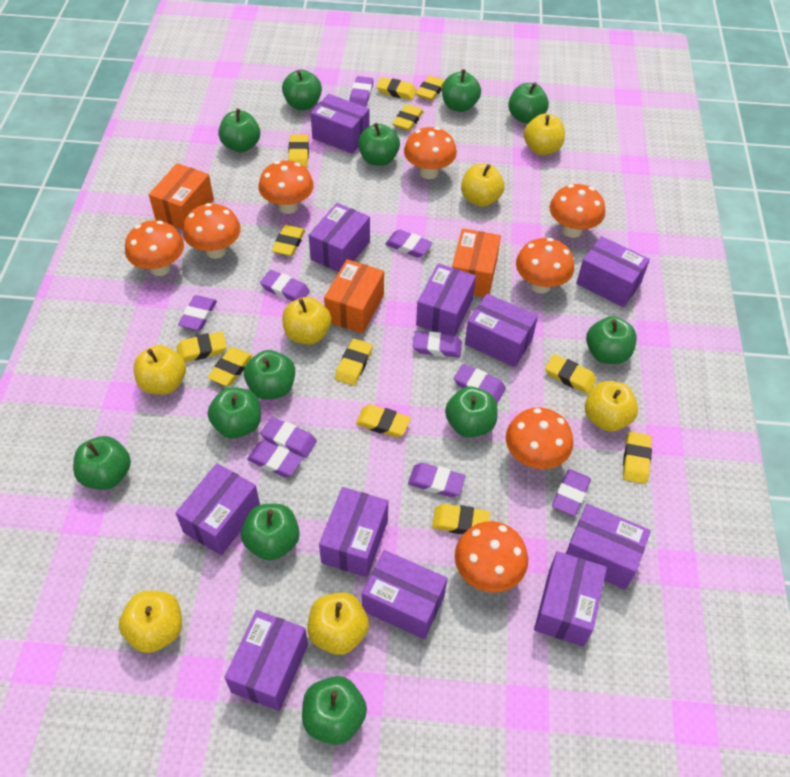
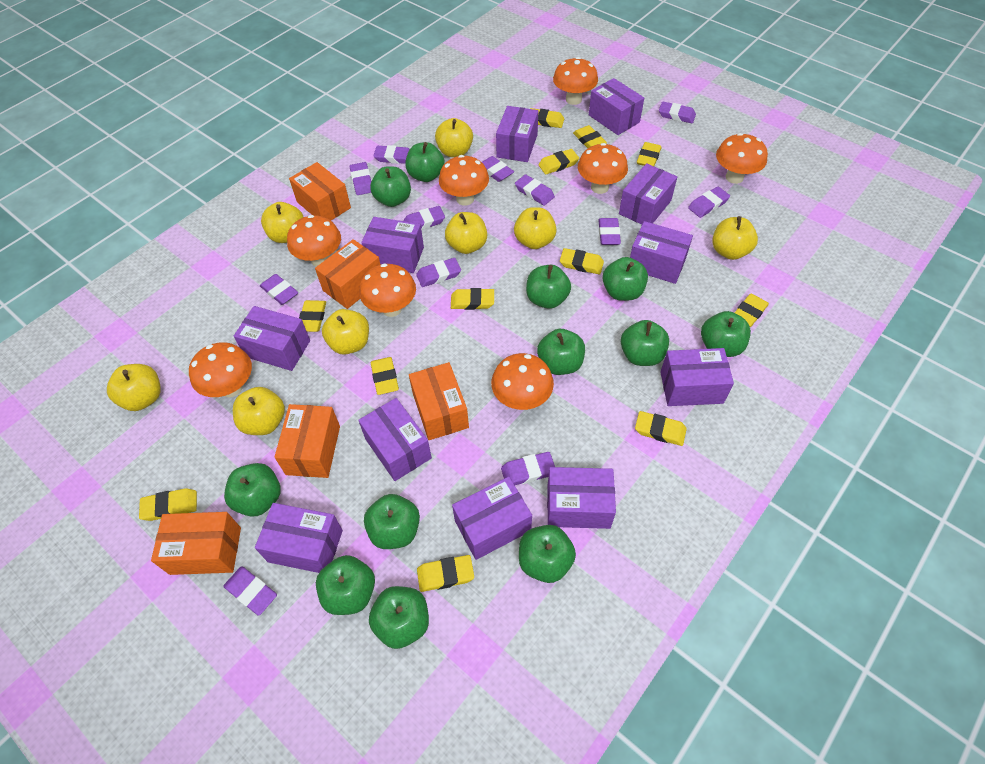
orange box: [149,163,214,230] [324,259,384,334] [452,228,501,297] = 3 -> [151,512,241,575] [274,404,340,478] [289,162,351,220] [315,239,381,309] [409,362,469,440] = 5
purple eraser: [178,295,217,330] [247,440,303,477] [260,270,310,301] [260,417,317,458] [350,76,373,107] [385,229,433,258] [408,463,466,497] [413,331,462,357] [454,364,506,403] [552,469,591,516] = 10 -> [223,566,277,616] [260,274,298,305] [350,162,372,195] [373,145,410,164] [403,206,445,230] [416,258,461,287] [482,156,514,182] [501,452,555,485] [515,174,555,206] [598,218,621,245] [659,102,696,123] [688,187,730,218] = 12
yellow apple: [119,591,182,653] [134,345,186,395] [283,297,332,344] [307,592,369,655] [461,164,505,207] [524,114,565,155] [585,381,638,432] = 7 -> [107,364,161,411] [233,387,285,435] [261,202,303,243] [322,309,369,355] [435,118,473,157] [445,212,487,254] [514,207,557,249] [712,216,758,260] = 8

